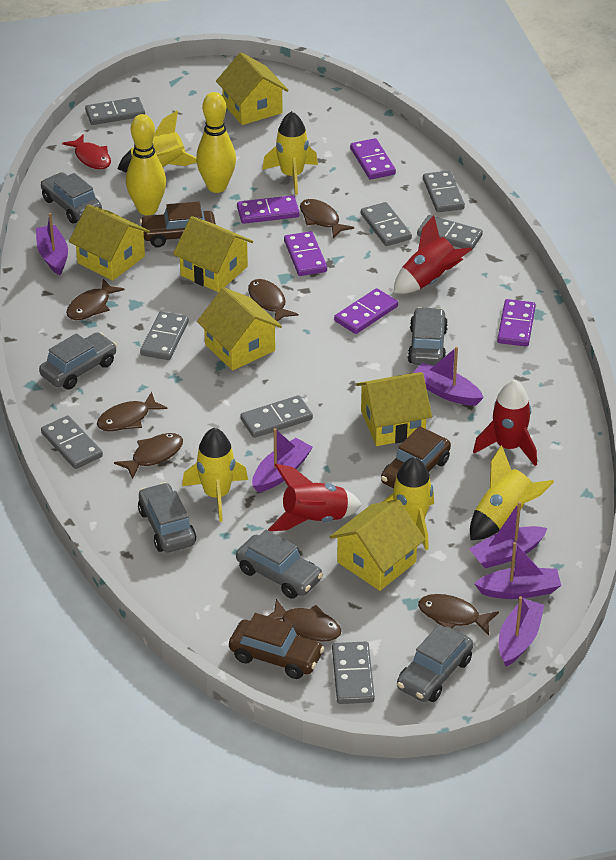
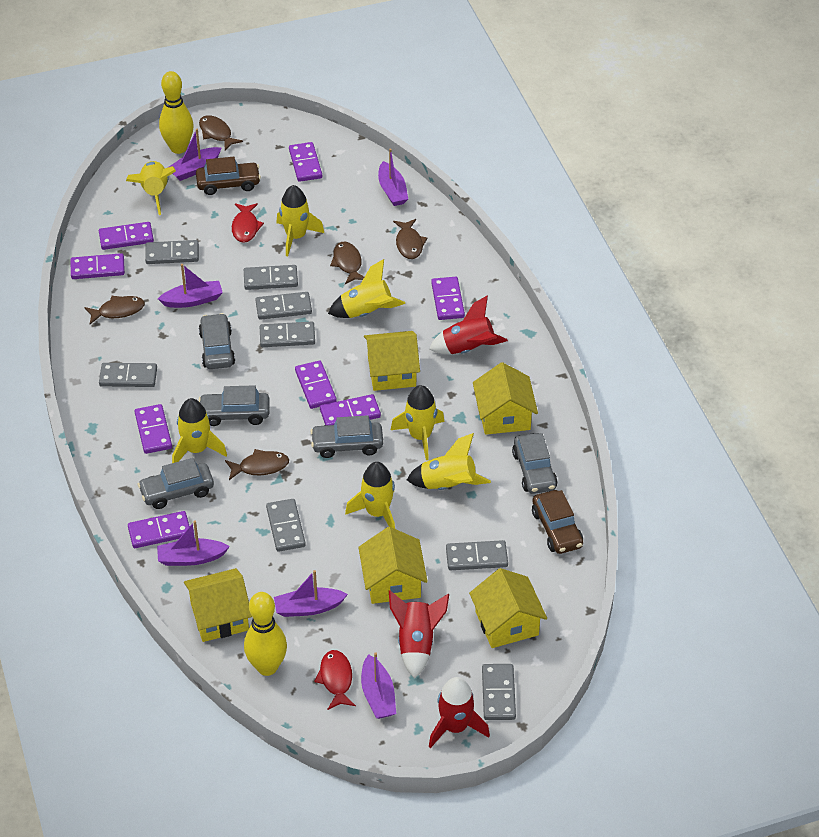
brown car: [140,202,216,247] [229,613,324,679] [381,426,451,489] = 3 -> [196,157,261,195] [532,490,583,554] = 2
brown fish: [66,279,124,320] [97,392,167,431] [114,433,183,479] [248,279,299,322] [268,599,341,641] [300,199,354,238] [418,594,499,635] = 7 -> [84,296,145,324] [199,115,243,150] [225,449,289,480] [330,242,364,284] [393,219,427,259] = 5
grey car: [39,332,117,390] [41,172,102,223] [138,482,196,553] [236,530,323,599] [397,624,473,702] [408,307,448,366] = 6 -> [138,458,214,509] [199,313,235,369] [199,385,270,426] [310,415,383,458] [512,433,557,494] = 5
purple domino: [237,195,300,224] [284,231,327,276] [334,288,398,334] [350,138,396,179] [497,299,536,347] = 5 -> [71,253,125,279] [99,222,154,250] [128,511,190,548] [135,404,172,454] [289,142,322,182] [295,361,337,409] [320,394,381,425] [431,277,465,320] = 8
red fish: [62,134,111,169] = 1 -> [232,203,264,243] [314,650,356,710] = 2
yellow house: [69,204,150,281] [173,216,253,292] [197,287,282,370] [216,52,289,125] [330,499,425,591] [356,372,432,446] = 6 -> [184,568,252,642] [358,527,428,604] [364,331,420,391] [469,568,547,648] [473,362,538,435] = 5
yellow rocket: [117,111,197,173] [182,428,248,522] [262,111,318,195] [383,457,434,550] [470,445,554,540] = 5 -> [126,161,176,215] [172,398,227,463] [277,185,324,256] [328,259,405,318] [345,462,395,529] [391,385,445,460] [407,433,491,490] = 7

